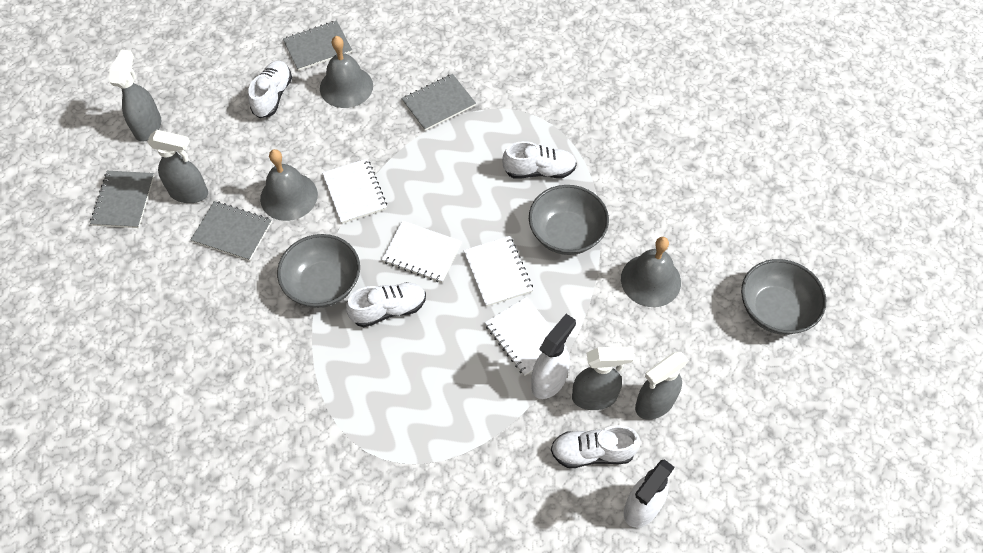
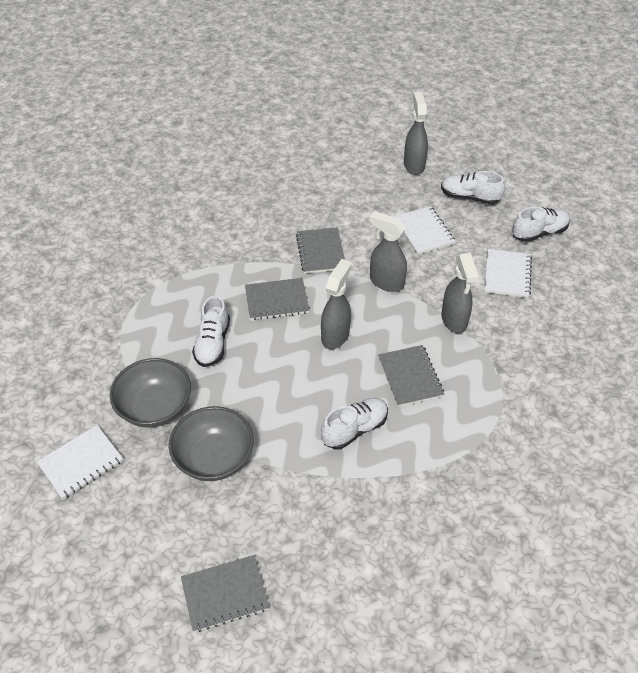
grey bell: [260,149,318,221] [320,36,373,108] [621,237,681,307] = 3 -> none = 0
grey bowl: [277,234,360,308] [529,185,609,255] [741,259,826,335] = 3 -> [110,358,191,428] [169,406,253,481] = 2
white notebook: [322,159,387,224] [382,221,462,283] [463,236,533,307] [485,297,567,376] = 4 -> [37,425,123,499] [394,206,455,255] [485,249,532,298] = 3
white spray bottle: [531,314,576,399] [624,459,675,528] = 2 -> none = 0

